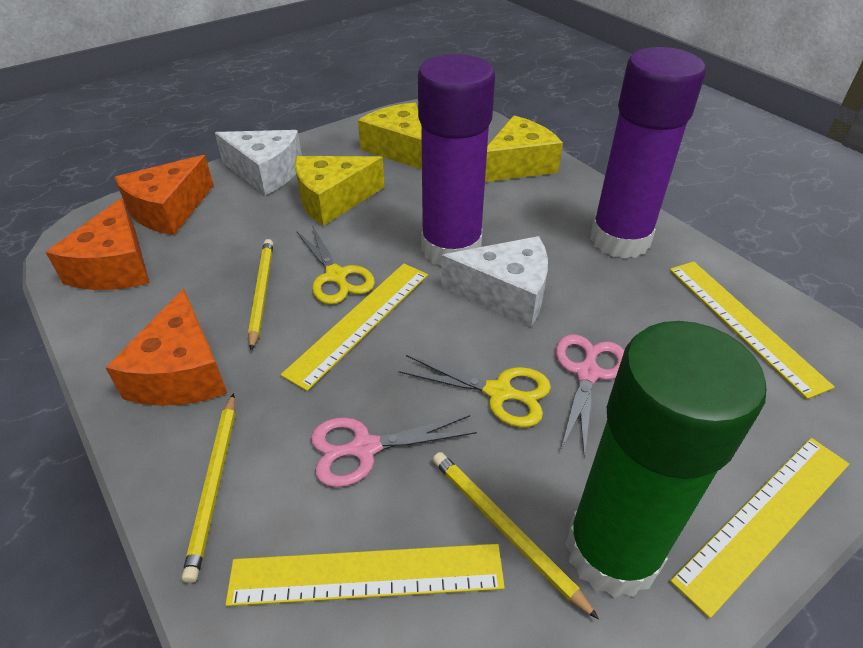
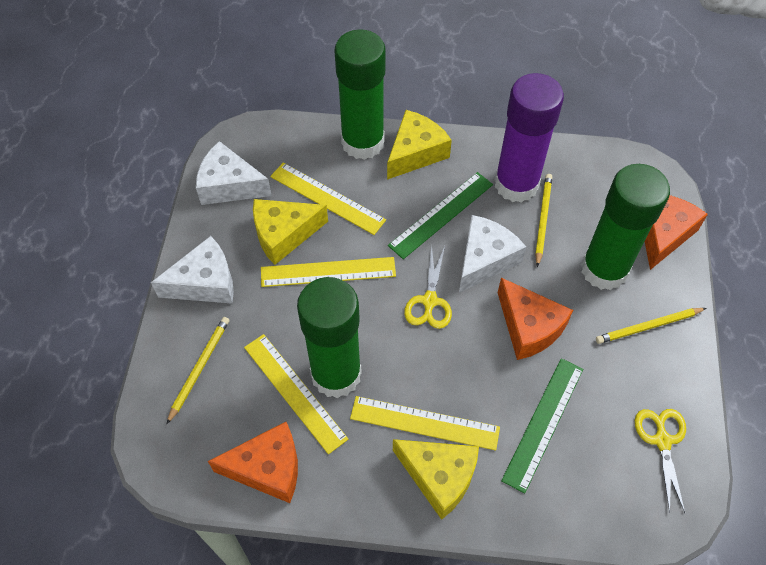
green glue stick: [565,321,766,598] = 1 -> [297,277,362,398] [334,29,386,160] [581,164,670,290] = 3
green ruler: none = 0 -> [388,172,493,259] [501,358,583,493] = 2
pink scissors: [311,415,477,487] [556,334,624,458] = 2 -> none = 0
purple glue stick: [418,54,495,266] [590,47,706,259] = 2 -> [495,73,564,203] = 1
white cheese: [215,130,302,195] [441,236,548,327] = 2 -> [151,236,234,304] [196,141,272,205] [459,215,526,293] = 3

